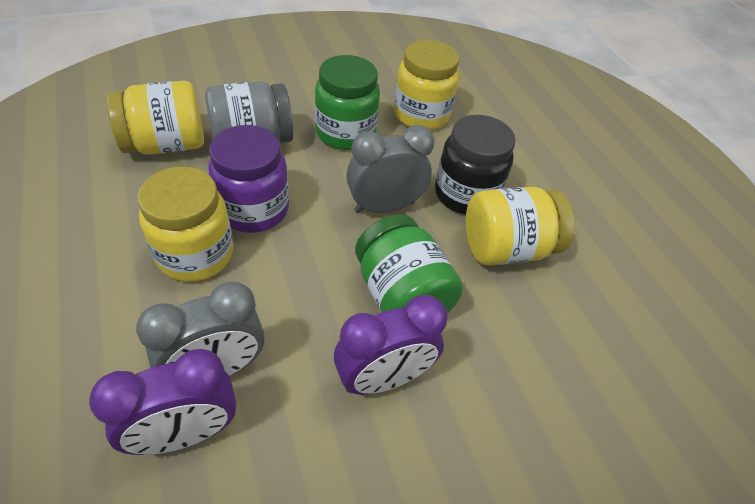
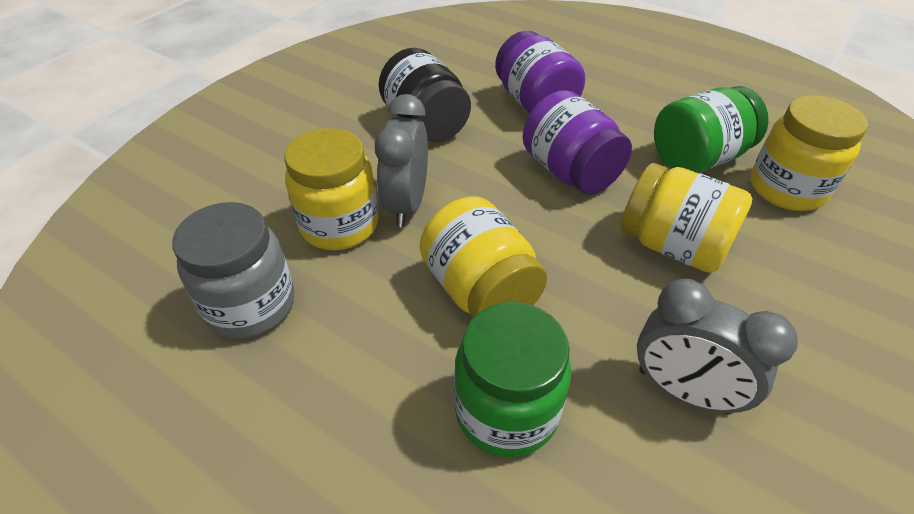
purple clock: [89,349,237,455] [334,295,447,395] = 2 -> none = 0
purple jar: [208,125,289,233] = 1 -> [495,31,585,114] [523,90,632,195] = 2

